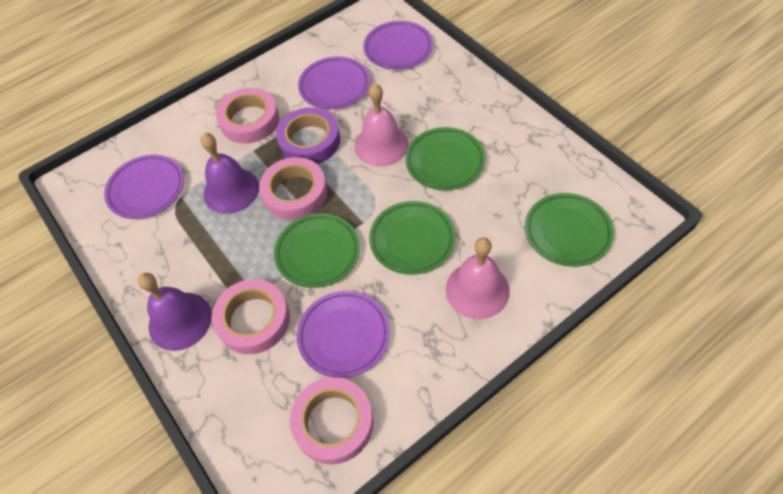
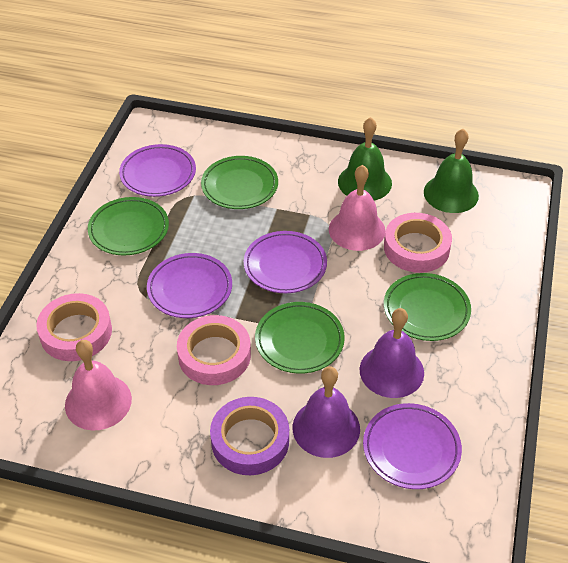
green bell: none = 0 -> [338,117,392,201] [424,129,479,213] = 2
pink tape: [212,279,290,354] [216,88,279,144] [259,157,327,220] [290,377,374,464] = 4 -> [36,293,112,361] [177,315,251,385] [384,213,452,273] = 3

